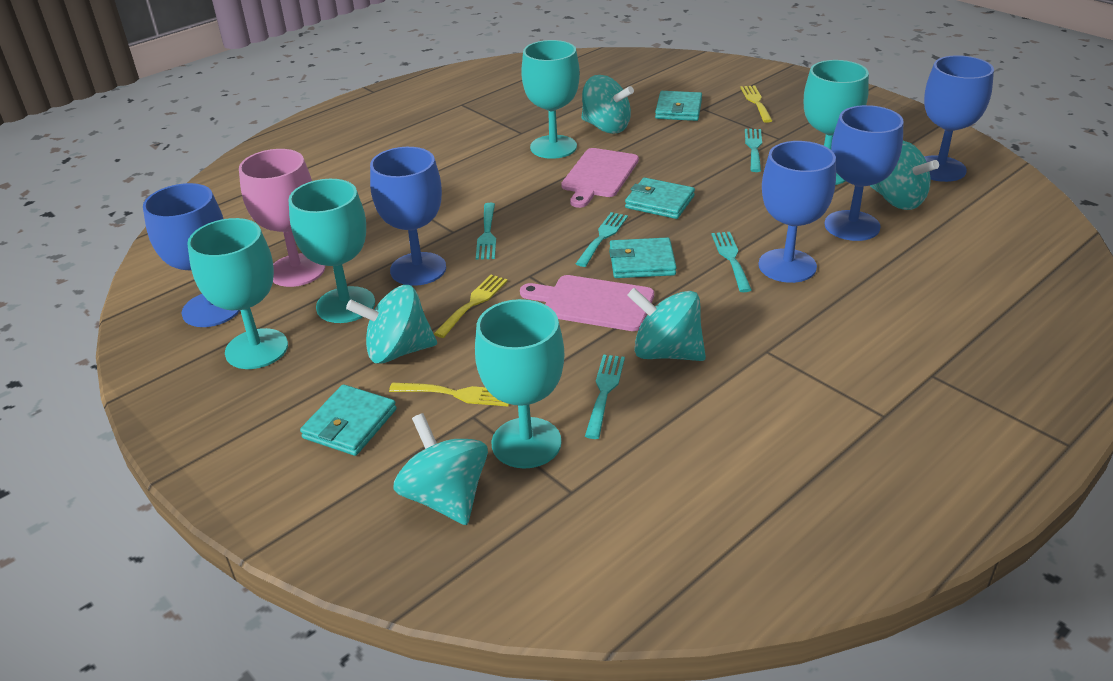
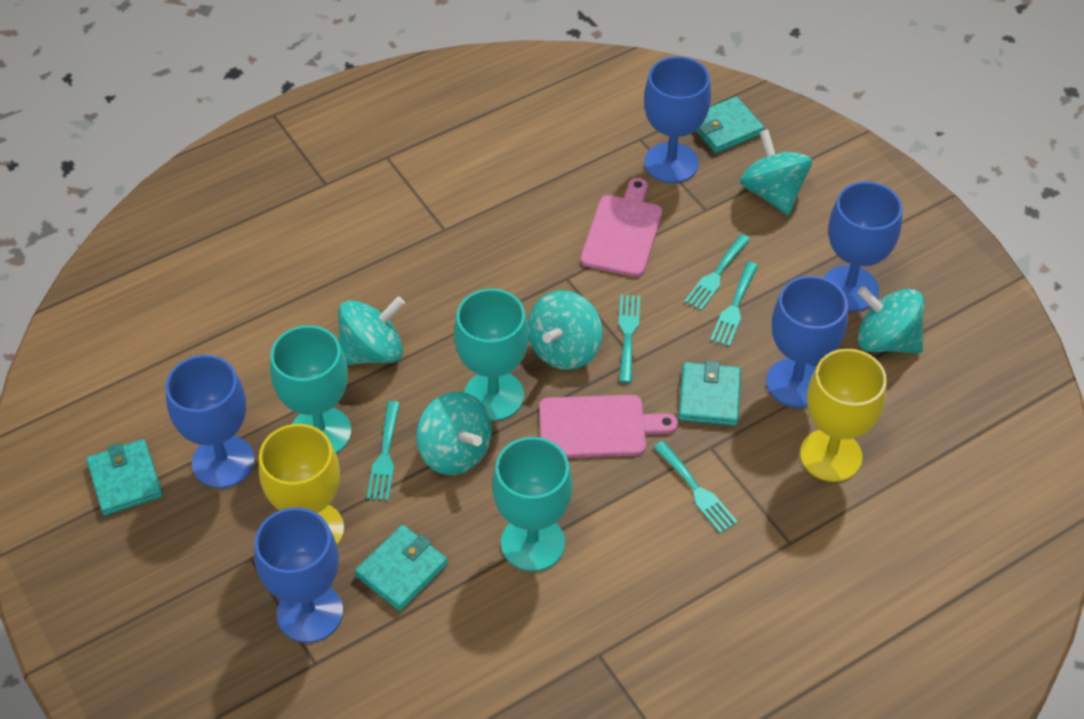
pink goblet: [239,149,325,287] = 1 -> none = 0
turquoise goblet: [187,218,288,369] [289,179,375,323] [475,299,564,469] [521,40,580,159] [804,60,869,185] = 5 -> [270,325,352,454] [454,289,529,421] [492,437,573,572] = 3
yellow fork: [389,383,509,407] [434,275,508,338] [740,85,772,123] = 3 -> none = 0
yellow goblet: none = 0 -> [259,424,344,546] [800,349,887,482] = 2

